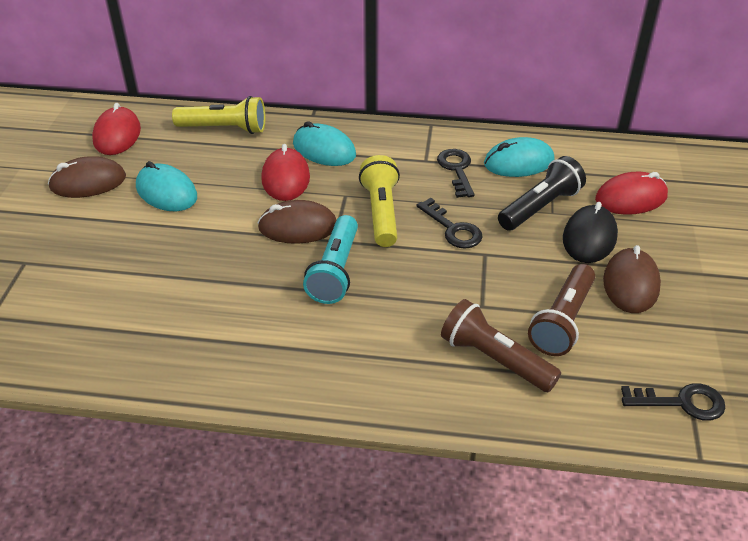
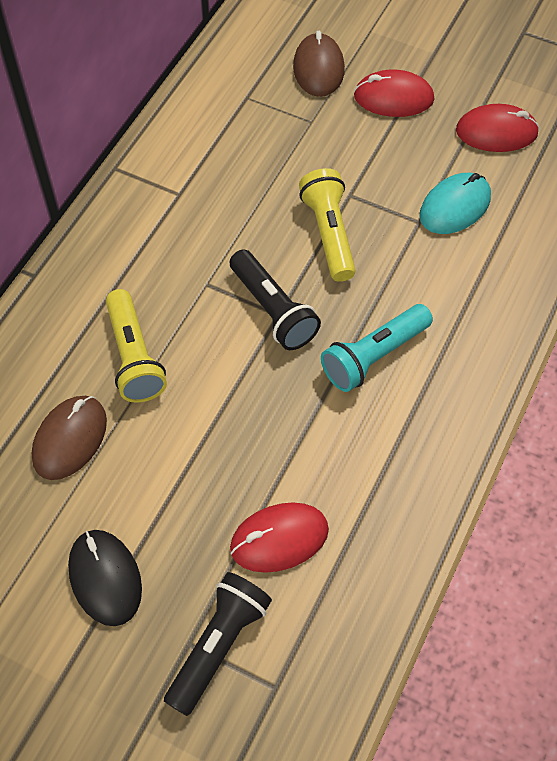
black flashlight: [498,156,586,231] = 1 -> [164,572,272,716] [230,250,321,350] = 2
black key: [417,198,482,249] [437,149,474,198] [621,383,725,421] = 3 -> none = 0
brown flashlight: [441,299,561,392] [528,264,595,356] = 2 -> none = 0
brown mouse: [48,156,126,198] [257,200,336,244] [603,245,661,313] = 3 -> [32,396,107,480] [293,31,345,97] = 2
turquoise mouse: [136,161,197,211] [293,121,356,166] [484,137,554,177] = 3 -> [420,173,491,234] = 1

